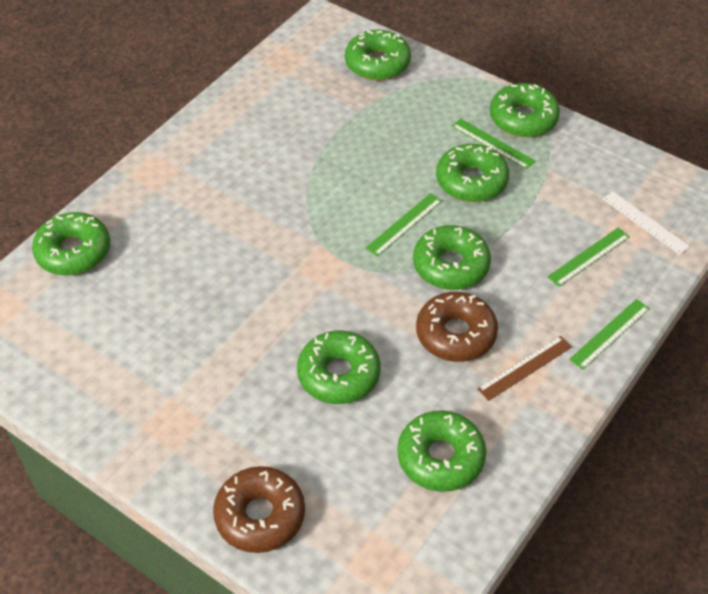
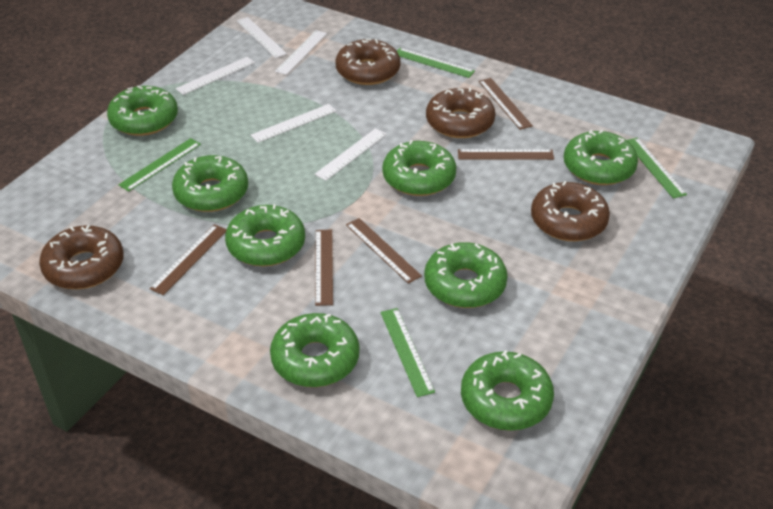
brown donut: [213,466,305,553] [416,292,498,362] = 2 -> [39,225,124,289] [335,38,400,85] [426,88,495,138] [531,181,610,241] = 4
brown ruler: [477,336,572,401] = 1 -> [149,224,227,295] [315,229,333,306] [346,218,422,284] [458,149,554,160] [479,78,533,130] = 5
green donut: [32,212,110,276] [297,331,381,404] [345,30,411,81] [397,410,486,492] [413,225,491,290] [436,144,509,202] [490,83,560,137] = 7 -> [107,85,178,136] [172,155,248,212] [225,204,305,266] [270,313,359,387] [382,140,456,196] [424,242,508,308] [461,350,554,431] [564,130,638,185] = 8
white ruler: [603,191,690,255] = 1 -> [175,57,255,95] [237,17,287,58] [251,104,336,143] [275,30,327,75] [314,128,387,181] = 5

